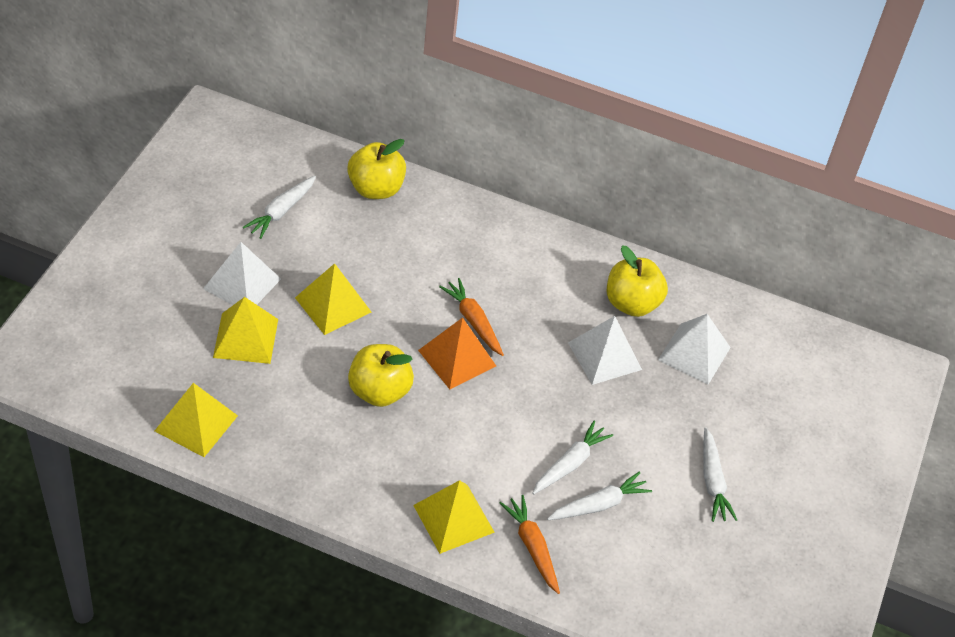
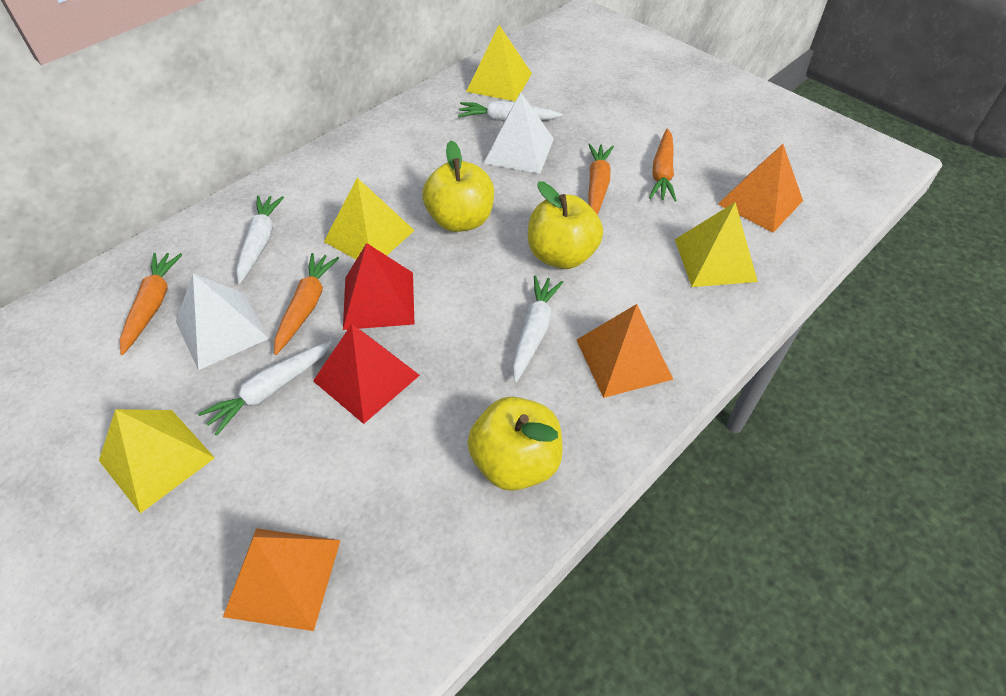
orange carrot: [439,278,504,356] [500,495,560,594] = 2 -> [120,253,182,355] [274,253,339,355] [588,144,614,215] [649,129,677,202] = 4
orange pyramid: [418,317,496,389] = 1 -> [223,528,341,631] [577,304,674,398] [718,144,803,233] = 3
red pyramid: none = 0 -> [313,324,420,424] [343,243,414,330] = 2
white pyramid: [203,242,281,305] [568,316,642,385] [658,314,731,384] = 3 -> [176,274,269,370] [484,92,554,174] = 2

